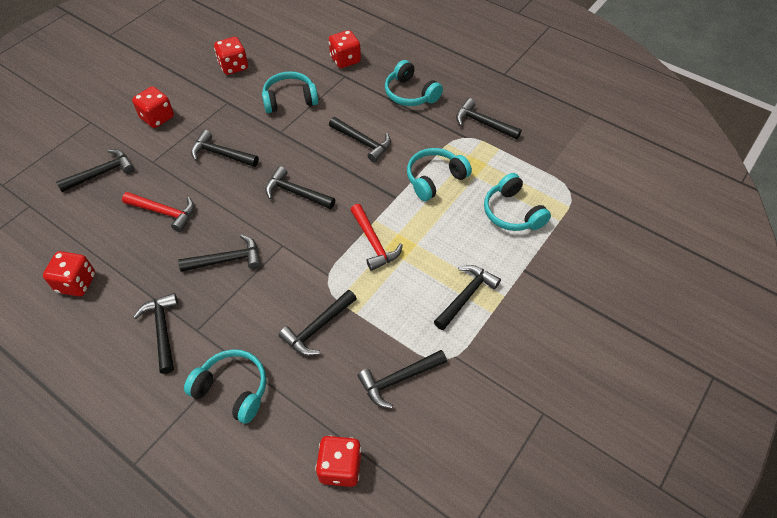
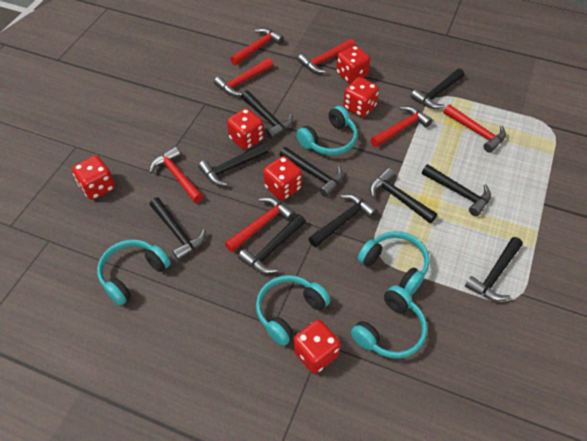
red dice: [43,251,95,296] [132,86,174,128] [214,37,248,75] [315,436,361,487] [329,30,361,68] = 5 -> [72,156,115,200] [227,108,264,150] [263,156,302,200] [293,320,340,374] [336,46,370,84] [343,77,379,117] = 6
red hammer: [122,192,194,232] [350,204,403,271] = 2 -> [150,147,203,203] [214,58,274,96] [225,197,295,252] [230,28,284,65] [298,39,355,73] [370,106,432,147] [444,105,506,153] = 7

